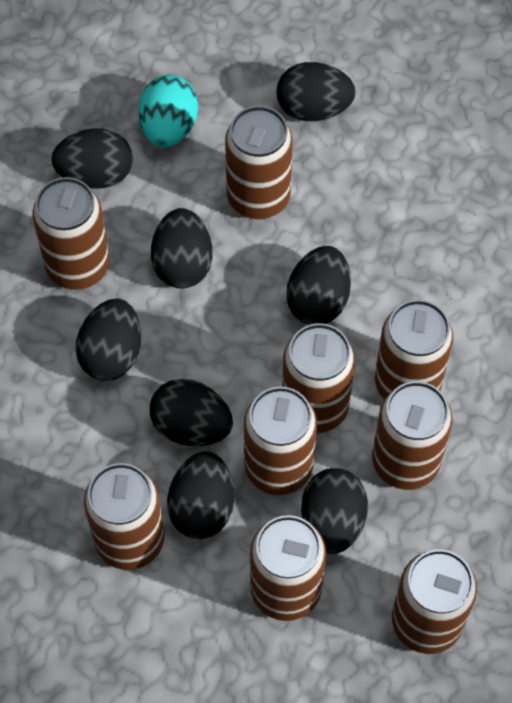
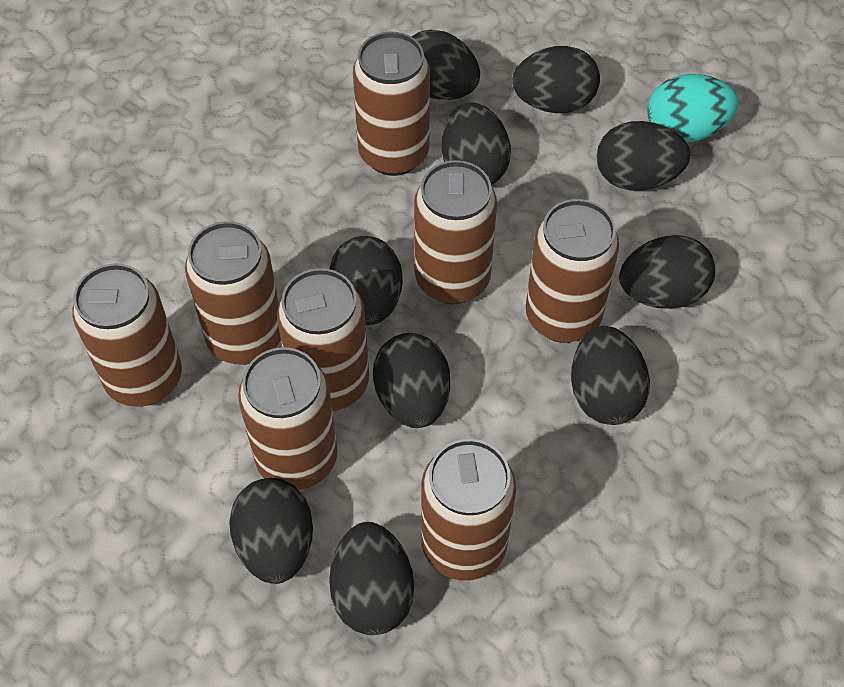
black egg: [51,128,133,189] [76,299,141,381] [150,379,233,446] [151,208,212,289] [167,451,234,539] [277,62,356,121] [286,246,351,325] [301,468,368,554] = 8 -> [229,478,313,584] [329,522,414,635] [330,236,403,325] [373,333,450,428] [412,30,480,100] [442,102,511,185] [512,46,600,113] [571,326,650,425] [597,121,690,191] [619,235,715,309] = 10
brown can: [33,177,110,290] [84,463,164,570] [225,106,293,219] [244,387,317,495] [250,515,326,621] [282,323,355,433] [372,381,453,490] [375,300,453,399] [392,549,477,654] = 9 -> [72,263,182,407] [185,221,281,365] [238,347,338,490] [277,268,369,411] [353,32,430,176] [414,160,497,304] [421,439,516,581] [526,199,619,343] = 8

